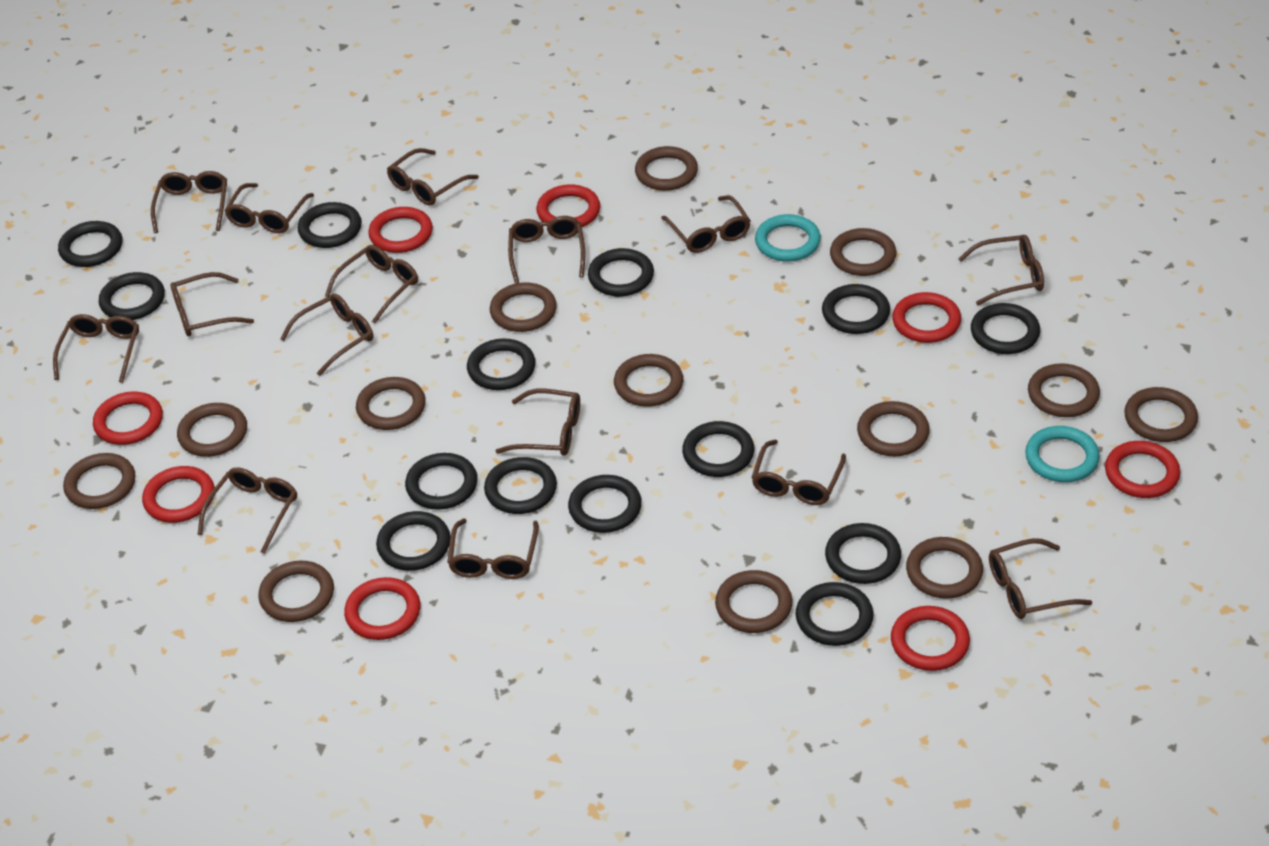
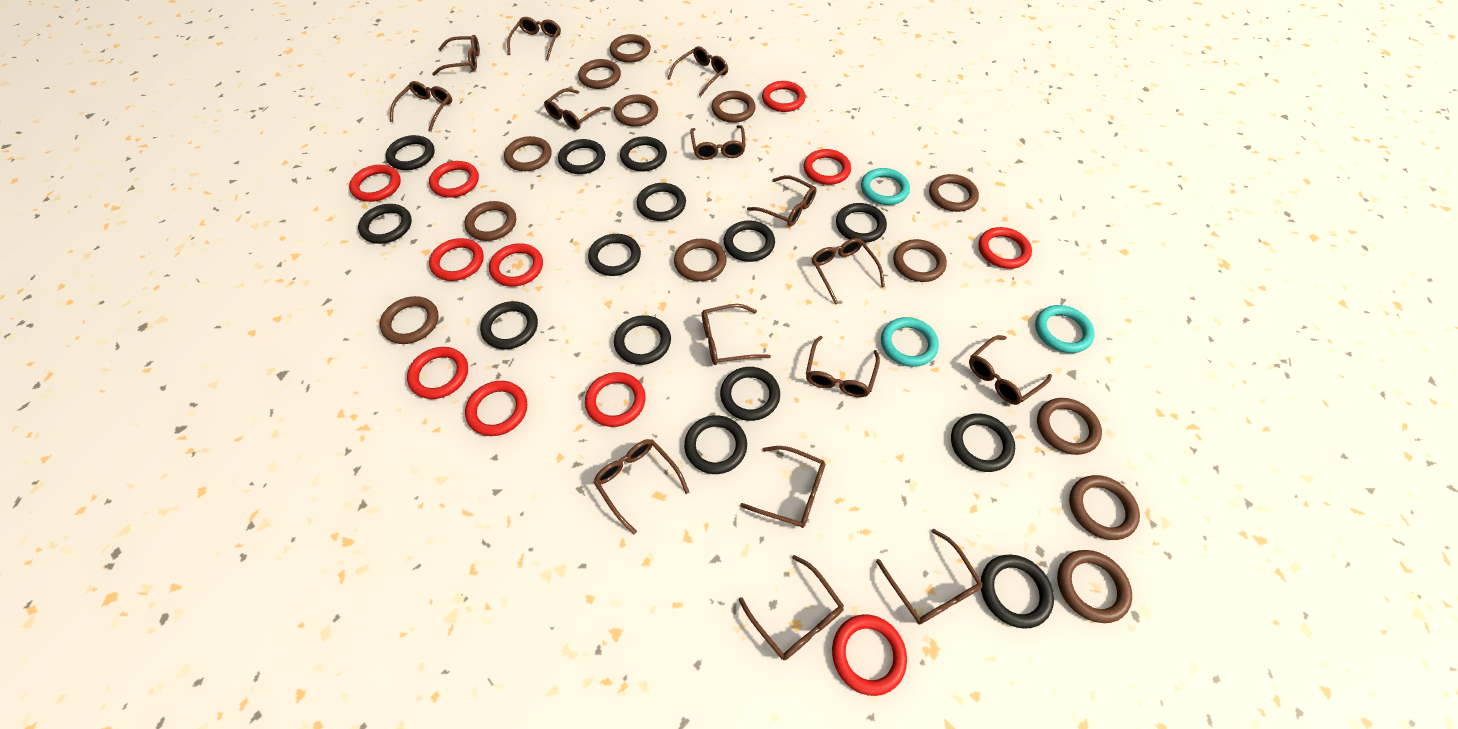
red ring: [93,392,163,445] [142,466,215,523] [344,577,420,640] [368,207,433,253] [536,184,600,227] [891,606,970,671] [892,292,961,343] [1105,441,1180,498] = 8 -> [349,165,401,202] [407,347,468,399] [429,161,479,198] [429,238,484,281] [465,381,527,436] [489,243,543,287] [585,372,646,427] [762,81,805,112] [804,149,851,185] [832,614,907,696] [978,227,1032,269] = 11
turquoise ring: [755,214,821,262] [1025,426,1100,482] = 2 -> [861,168,910,205] [881,317,939,367] [1035,305,1095,353] = 3

